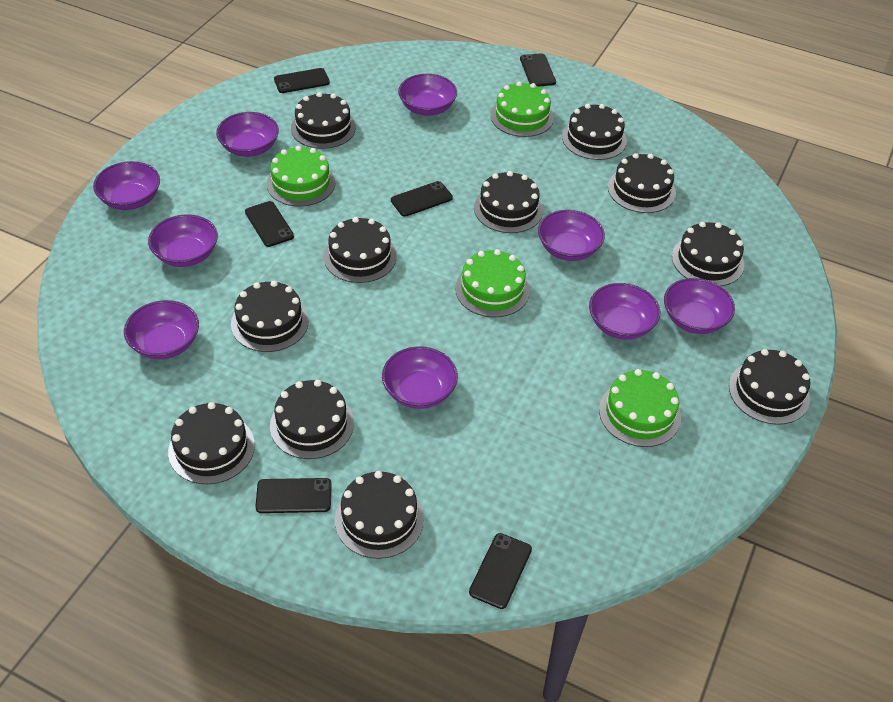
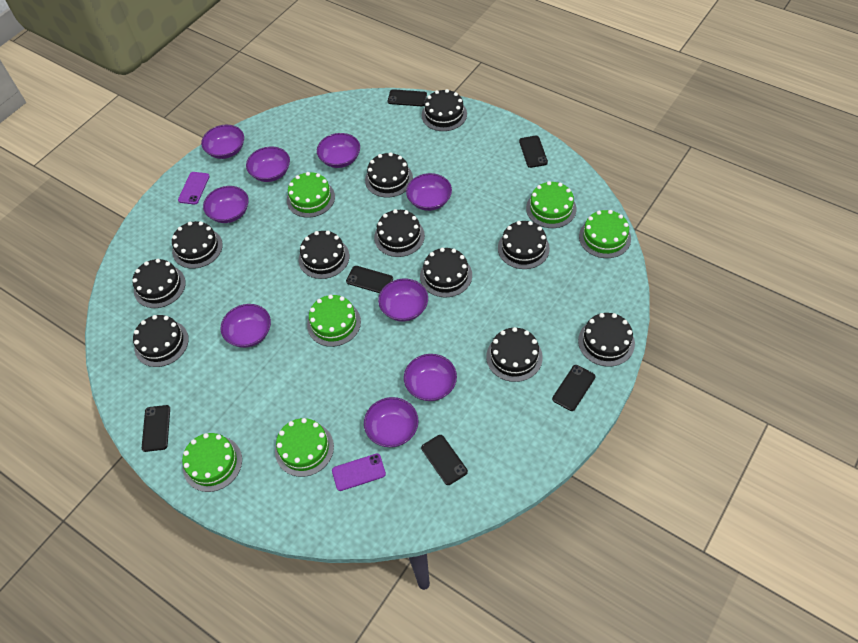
green cake: [267,146,336,207] [455,249,530,317] [490,82,554,137] [599,369,681,447] = 4 -> [182,433,242,492] [275,418,334,477] [287,172,335,218] [307,295,361,347] [526,181,577,228] [579,210,631,258] = 6
purple phone: none = 0 -> [178,172,210,205] [332,454,386,491] = 2

